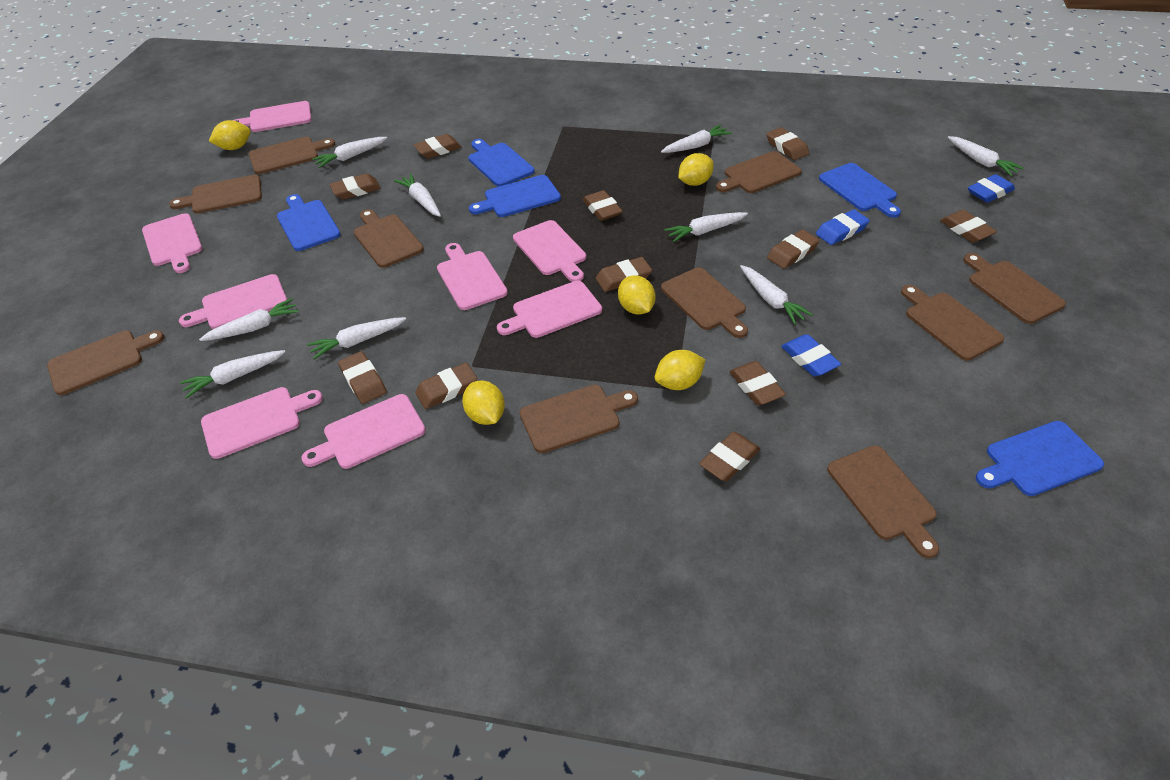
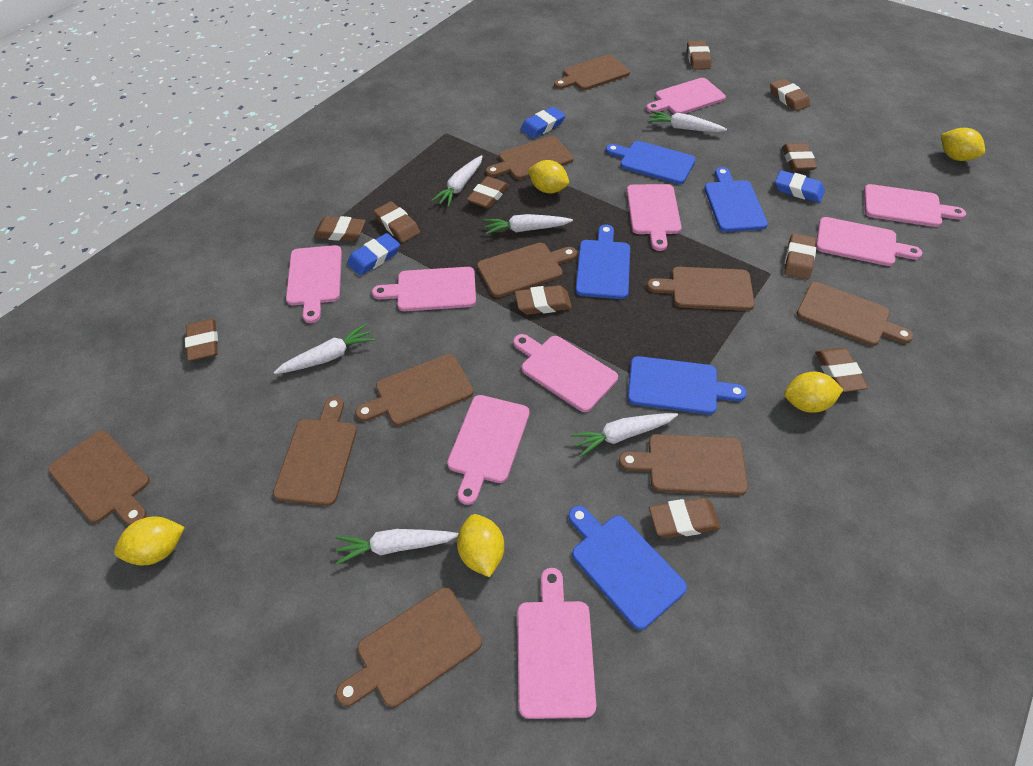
pink cutting board: [142,213,203,273] [179,274,287,329] [201,387,323,459] [233,101,312,132] [301,394,426,469] [437,243,508,310] [497,281,602,338] [513,220,586,282] = 8 -> [286,245,342,323] [372,267,476,311] [447,395,530,505] [513,334,618,412] [517,568,596,719] [627,184,681,251] [646,78,726,114] [816,217,922,266] [864,184,966,227] = 9
white carrot: [180,350,285,398] [199,298,299,341] [307,317,406,360] [312,137,387,168] [394,173,441,217] [661,125,732,153] [664,212,748,242] [740,265,813,324] [948,136,1024,176] = 9 -> [274,324,375,374] [336,529,458,565] [431,155,483,207] [484,214,573,235] [570,413,678,457] [647,111,727,132] = 6

